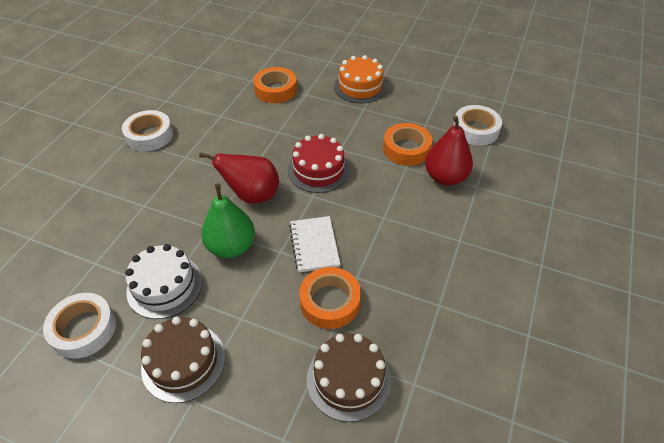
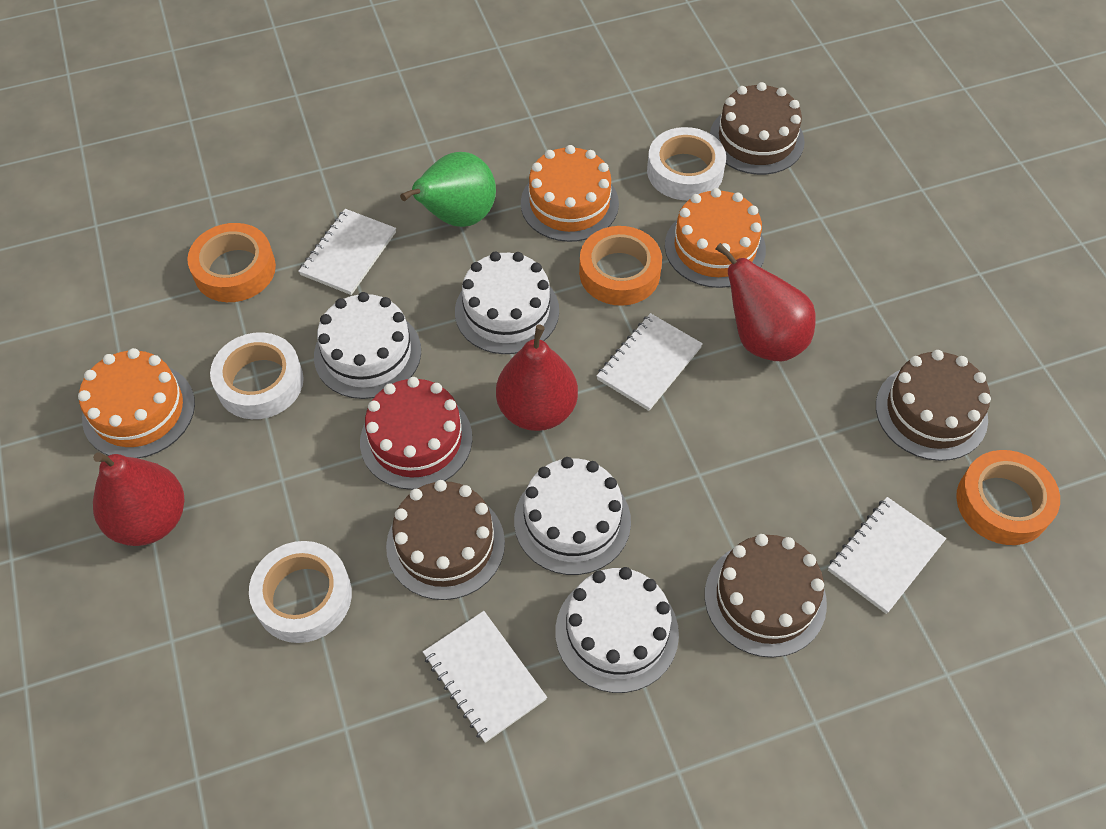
brown cake: [141,316,225,403] [307,334,391,422] = 2 -> [386,480,505,600] [705,534,827,658] [710,82,805,175] [876,350,991,461] = 4
orange cake: [334,55,387,103] = 1 -> [78,348,195,458] [521,145,619,242] [665,188,766,288] = 3
red pear: [199,152,279,204] [425,116,473,186] = 2 -> [93,453,184,546] [496,325,578,431] [716,243,816,361] = 3
white cake: [125,244,203,319] = 1 -> [314,292,421,399] [455,252,559,354] [514,457,631,575] [555,567,679,693] = 4
white notebook: [289,216,341,272] = 1 -> [298,209,396,295] [423,611,547,743] [596,313,703,411] [828,497,946,614] = 4

